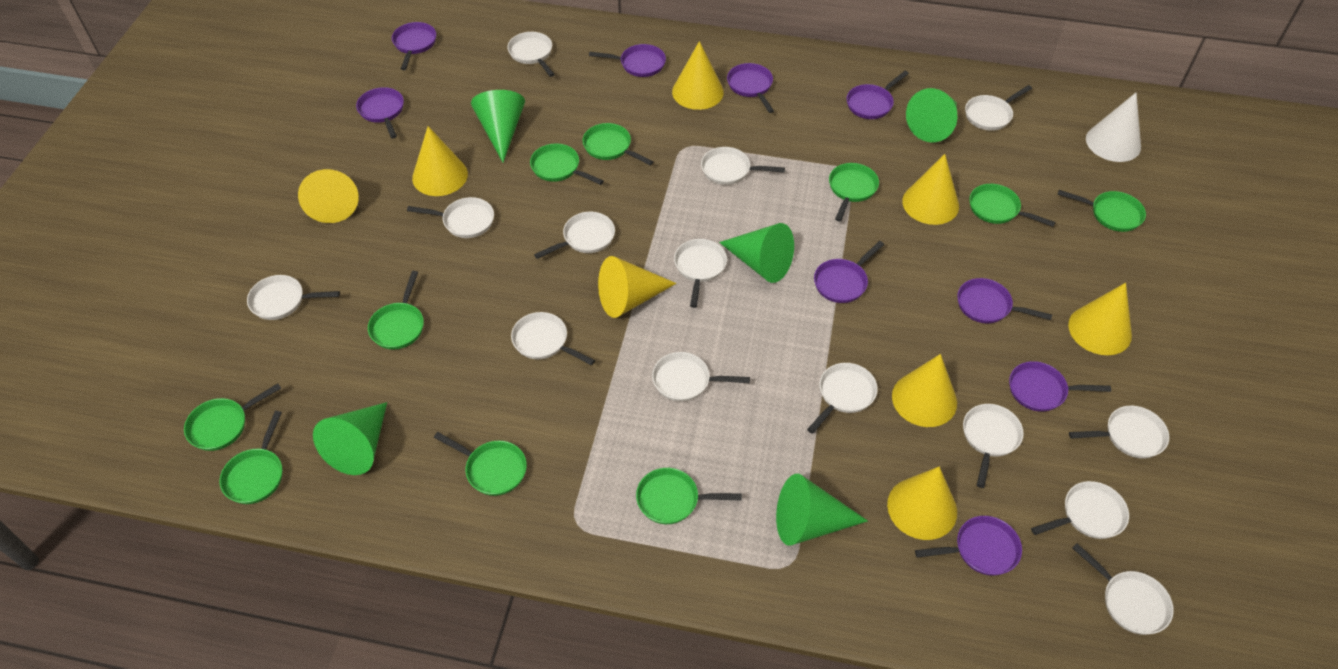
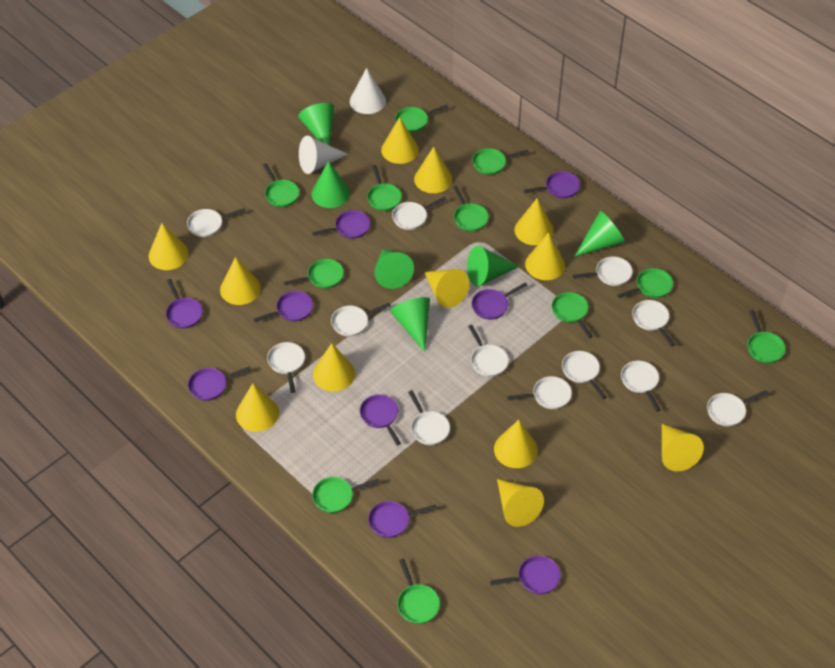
green cone: [313,402,387,475] [471,90,525,162] [719,223,794,283] [776,474,868,546] [906,88,957,142] = 5 -> [298,103,334,145] [311,161,350,208] [374,249,414,289] [390,297,430,352] [467,246,519,286] [574,211,625,257] = 6
green pan: [184,384,281,451] [220,411,282,504] [368,271,424,350] [434,432,527,496] [530,144,604,185] [583,123,653,165] [636,468,742,524] [829,163,879,222] [969,184,1055,227] [1058,190,1146,232] = 10 -> [263,163,299,207] [284,259,344,288] [312,477,380,513] [367,165,402,211] [395,105,448,132] [397,559,440,624] [453,185,489,232] [472,148,529,175] [552,292,593,338] [617,268,673,298] [747,310,785,363] = 11
white cone: [1086,92,1141,162] = 1 -> [299,136,348,174] [350,68,386,114] = 2
white pan: [247,275,340,320] [407,197,494,238] [507,32,554,77] [511,312,595,365] [534,212,615,259] [652,352,750,402] [674,239,727,308] [701,147,785,185] [807,363,878,434] [963,404,1024,488] [965,85,1032,131] [1031,481,1129,539] [1069,406,1169,458] [1072,544,1174,635] = 14 -> [187,208,246,237] [267,342,305,393] [331,303,391,336] [392,197,447,230] [408,390,450,445] [468,325,509,377] [507,376,572,409] [562,351,606,399] [573,257,633,286] [621,361,660,412] [632,300,675,347] [707,390,768,426] = 12
yellow cone: [298,169,359,223] [412,126,468,196] [598,256,677,318] [672,41,724,110] [887,466,957,540] [892,354,957,427] [902,154,959,225] [1068,283,1132,355] = 8 -> [148,223,189,270] [220,257,261,305] [236,383,279,432] [313,343,355,392] [381,117,419,164] [414,147,452,193] [424,269,469,308] [494,420,538,468] [497,479,544,527] [514,198,554,245] [525,233,565,280] [662,424,704,471] = 12

